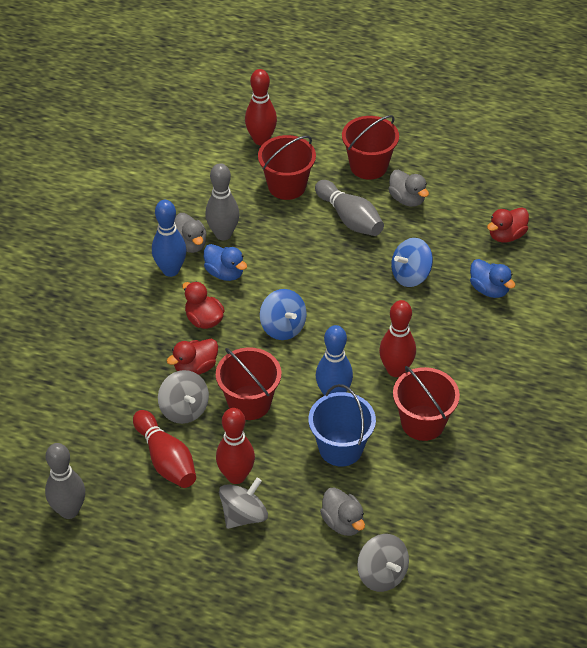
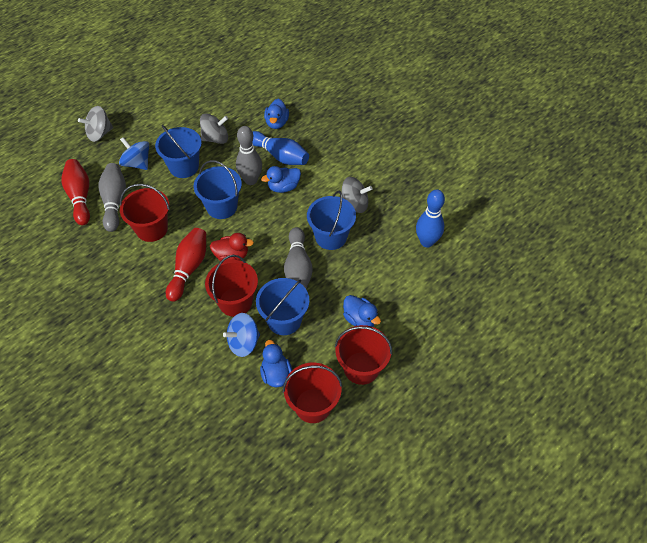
blue bucket: [308,384,376,466] = 1 -> [155,125,202,178] [194,160,242,219] [256,278,309,335] [307,191,356,250] = 4
blue duck: [204,244,247,281] [470,259,516,298] = 2 -> [260,340,292,387] [261,166,301,193] [264,99,289,129] [343,295,381,327] = 4
grey duck: [174,213,207,253] [320,487,365,536] [388,170,429,207] = 3 -> none = 0
red bowling pin: [133,410,196,488] [216,408,255,484] [245,69,277,145] [379,300,416,377] = 4 -> [61,159,90,225] [166,228,206,302] = 2
red duck: [167,339,218,375] [182,281,225,329] [487,207,529,243] = 3 -> [210,233,254,262] = 1

